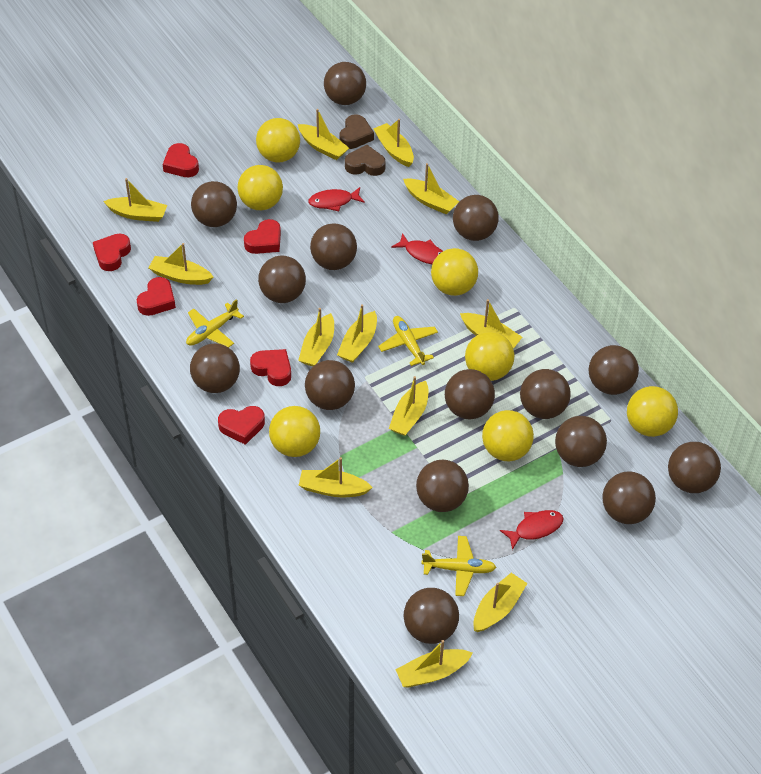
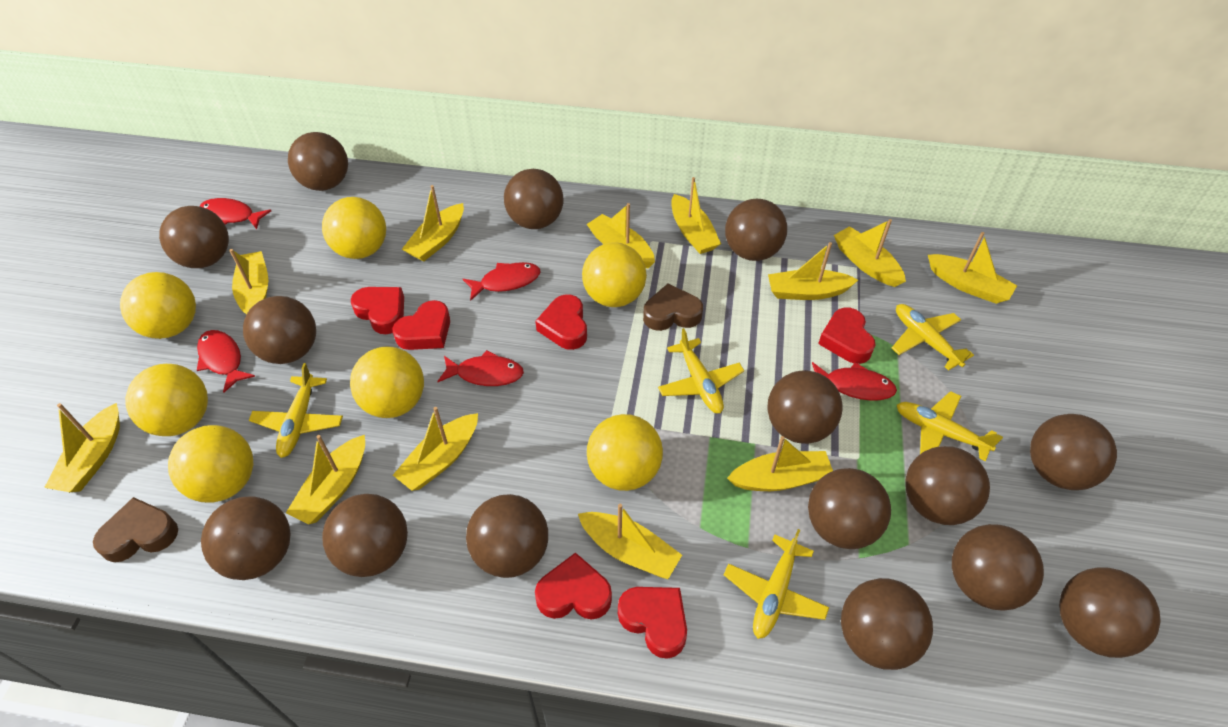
red fish: [308,187,365,211] [391,233,443,264] [500,510,563,550] = 3 -> [197,330,255,392] [200,198,271,229] [437,350,524,386] [463,262,540,301] [812,362,897,401] = 5
yellow plane: [186,299,244,348] [378,316,438,366] [421,536,496,596] = 3 -> [249,363,343,458] [658,328,744,413] [724,529,829,639] [892,304,974,371] [897,391,1003,461] = 5

